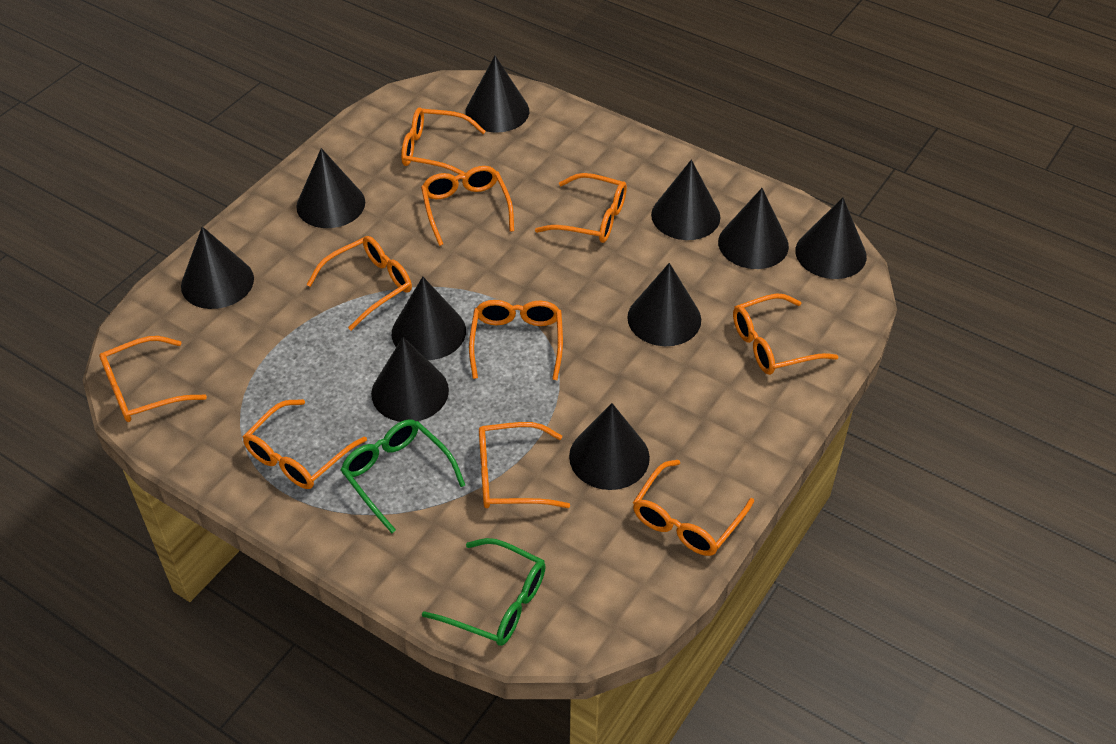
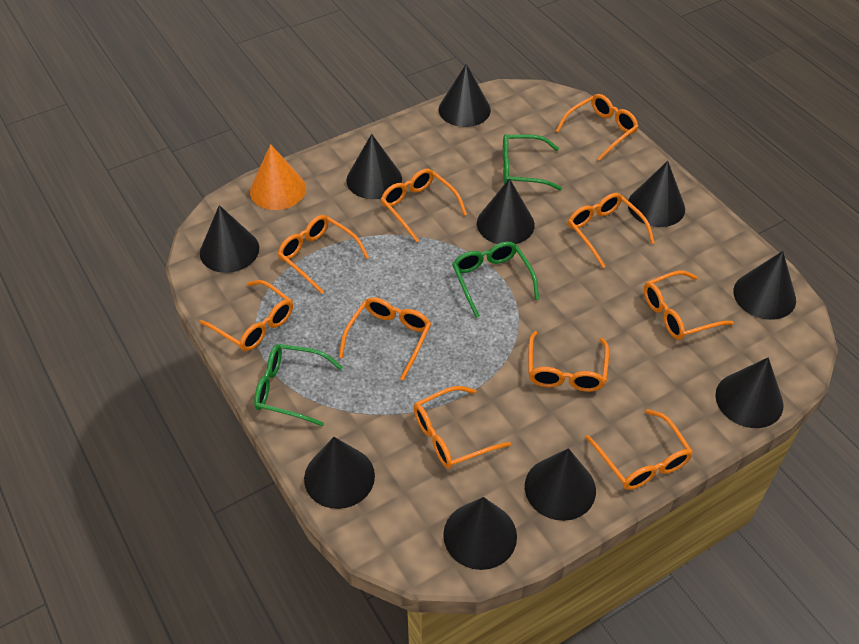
green glasses: [341,419,465,533] [422,538,546,646] = 2 -> [254,344,343,427] [452,242,539,318] [503,134,562,190] = 3
orange cone: none = 0 -> [250,144,306,210] = 1

